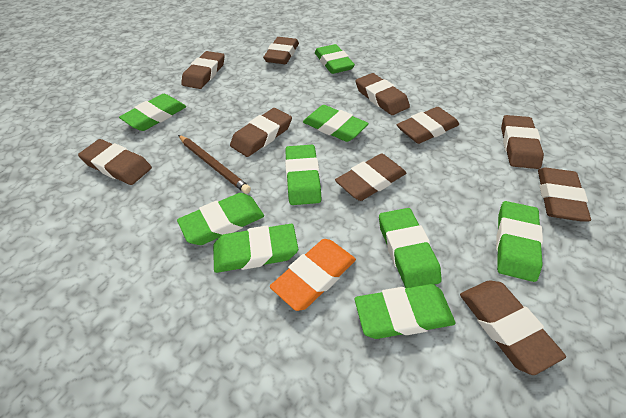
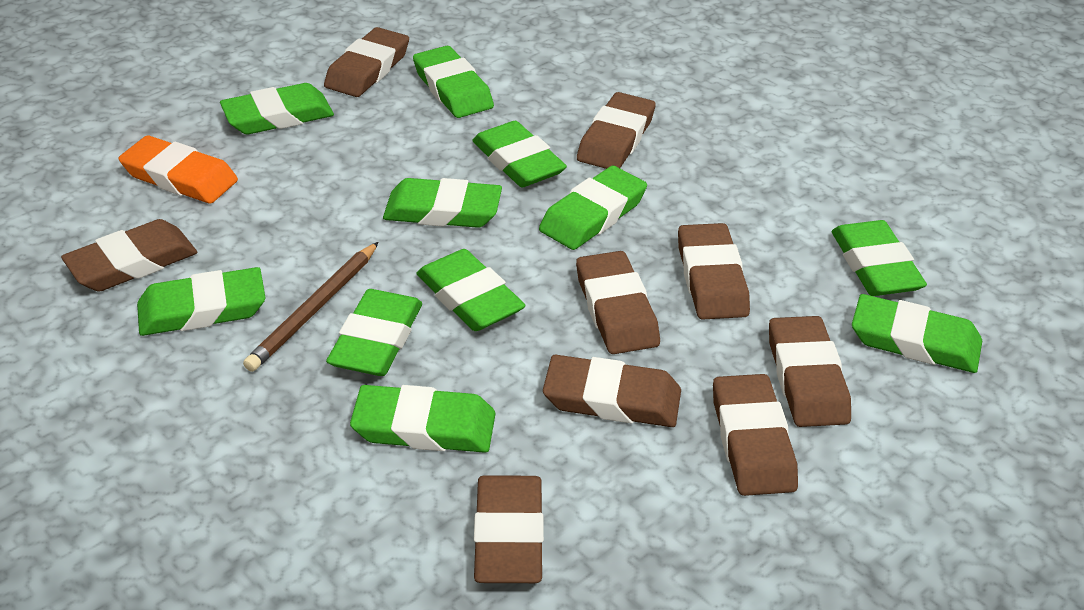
brown eraser: [78,139,152,185] [181,51,225,89] [230,108,292,157] [263,37,299,64] [335,154,406,201] [355,73,410,115] [397,107,459,144] [460,280,566,375] [501,115,544,169] [538,168,591,222] = 10 -> [61,219,197,291] [324,27,409,97] [474,475,544,583] [543,355,681,427] [576,251,660,354] [577,92,656,169] [678,223,750,320] [713,374,798,496] [769,316,851,427] = 9
green eraser: [119,94,187,131] [177,193,264,245] [213,224,298,273] [285,145,321,205] [303,105,369,142] [315,44,355,74] [355,284,456,339] [379,208,442,288] [496,201,543,282] = 9 -> [137,267,266,336] [220,83,334,134] [326,289,422,376] [350,385,495,453] [383,178,502,228] [413,46,494,118] [417,249,526,331] [472,121,567,187] [539,166,647,250] [832,220,927,296] [852,294,982,373] = 11

